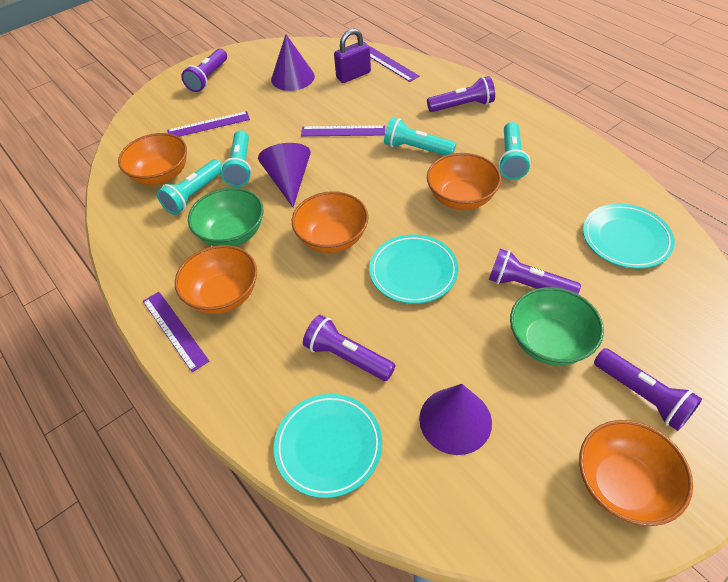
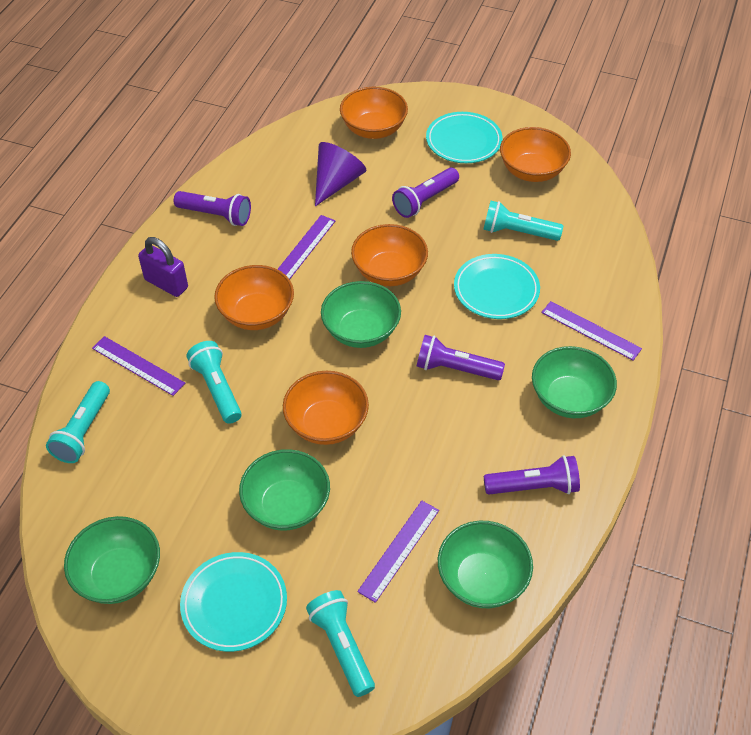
green bowl: [188,188,263,246] [510,287,604,366] = 2 -> [64,516,160,604] [239,449,330,531] [321,281,401,348] [438,521,533,608] [532,346,617,418] = 5
purple cone: [258,143,311,207] [271,34,315,91] [419,384,492,455] = 3 -> [315,142,367,206] = 1
purple flashlight: [181,49,227,92] [303,315,396,381] [427,76,495,112] [489,249,581,294] [594,348,702,431] = 5 -> [174,191,251,226] [392,168,459,218] [417,335,505,380] [484,455,580,495] = 4

